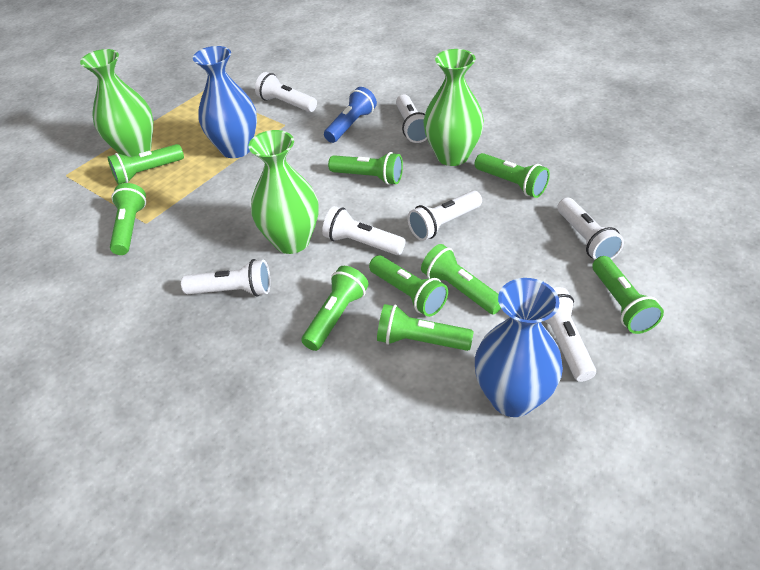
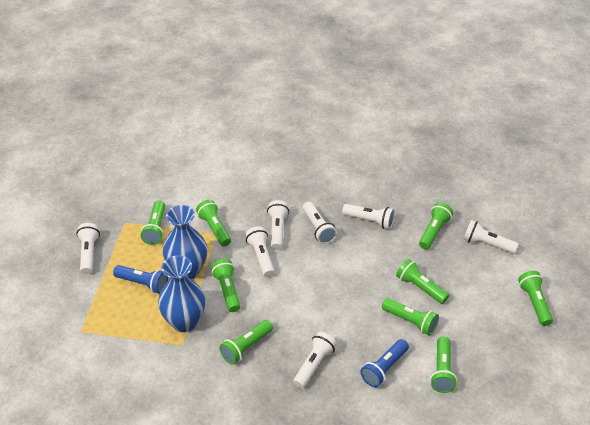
blue flashlight: [324,87,377,143] = 1 -> [113,265,168,294] [361,339,409,387] = 2
green vase: [80,49,153,157] [248,130,319,254] [423,49,484,166] = 3 -> none = 0

